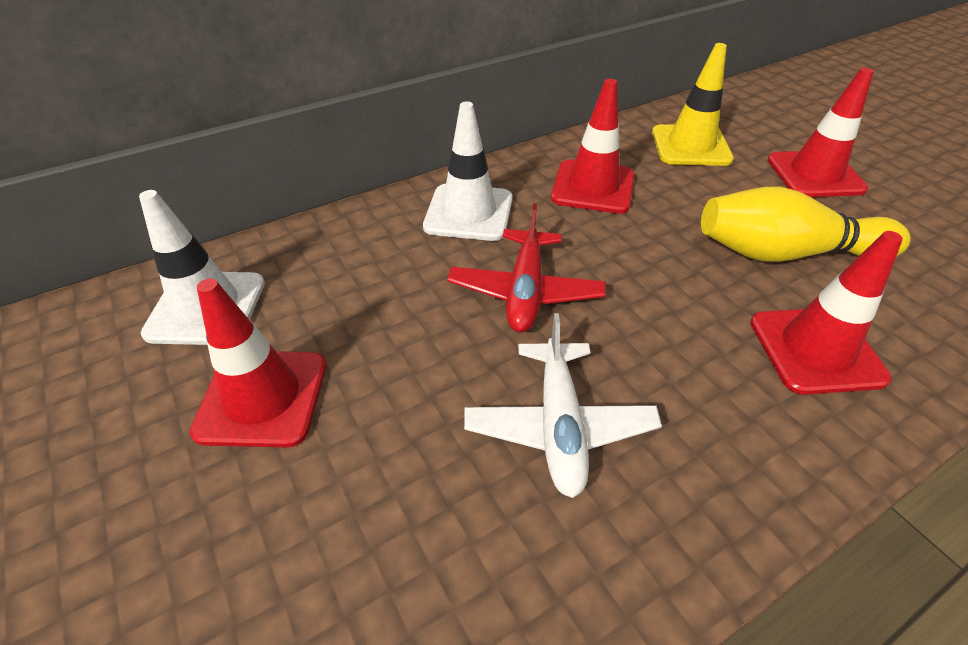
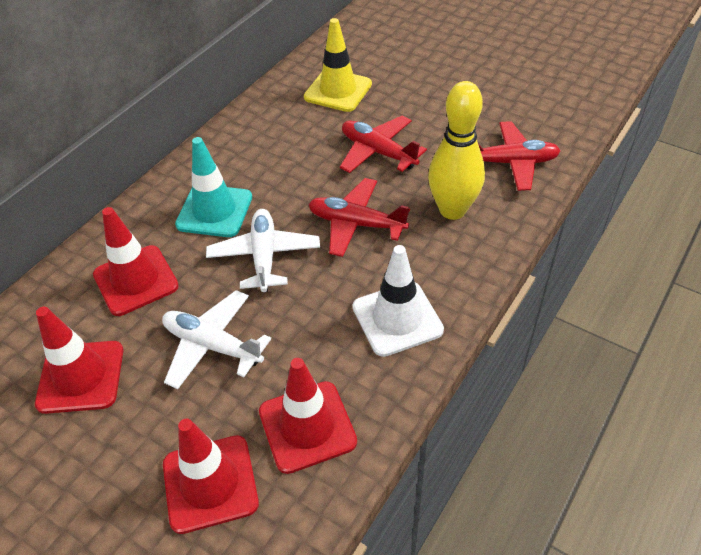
red plane: [447,203,606,332] = 1 -> [308,178,410,257] [340,116,427,173] [478,121,560,191] = 3
turquoise traffic cone: none = 0 -> [175,137,252,237] = 1
white plane: [464,313,662,498] = 1 -> [162,290,271,389] [206,209,320,292] = 2
white traffic cone: [139,190,265,345] [423,102,512,241] = 2 -> [352,245,444,357] = 1

